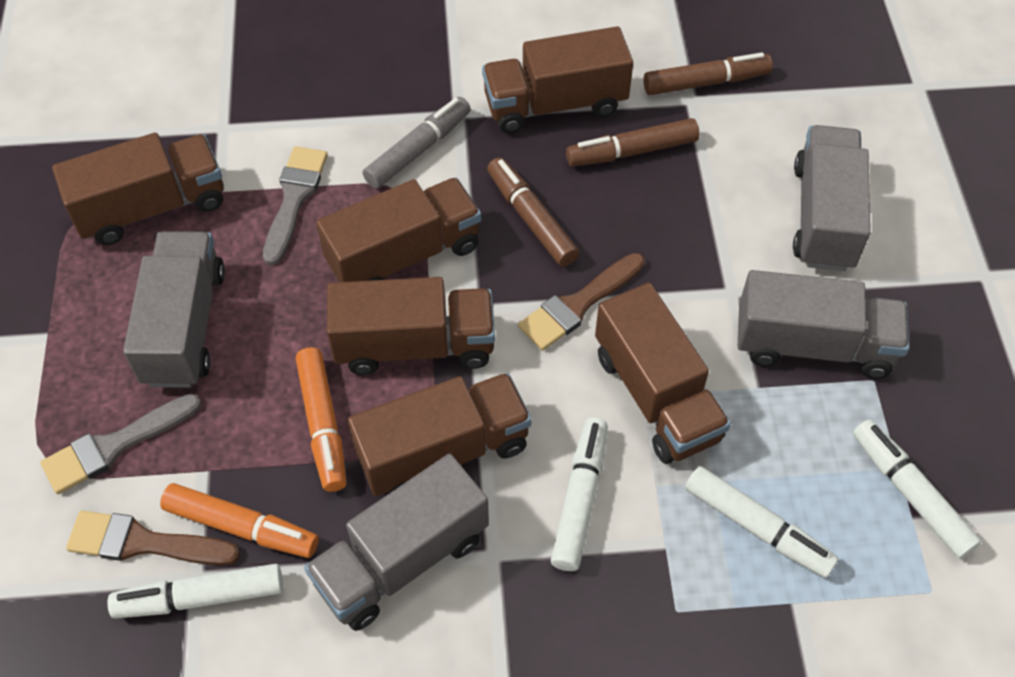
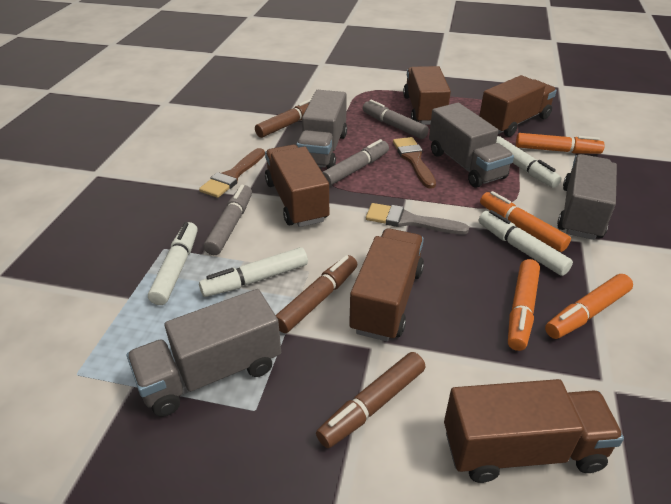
brown truck: [52,133,224,245] [316,178,481,282] [327,277,495,375] [348,373,532,496] [482,26,633,133] [595,283,731,464] = 6 -> [265,145,329,227] [349,228,424,341] [403,66,451,125] [444,379,624,483] [479,75,557,137] = 5
grey brush: [40,394,201,494] [263,146,328,265] = 2 -> [366,203,469,235] = 1
grey marker: [363,97,471,189] = 1 -> [204,185,252,255] [322,139,389,186] [363,100,429,139] = 3
orange marker: [160,483,319,558] [296,347,347,492] = 2 -> [480,191,571,252] [508,259,540,351] [516,133,605,154] [545,274,633,339] = 4

